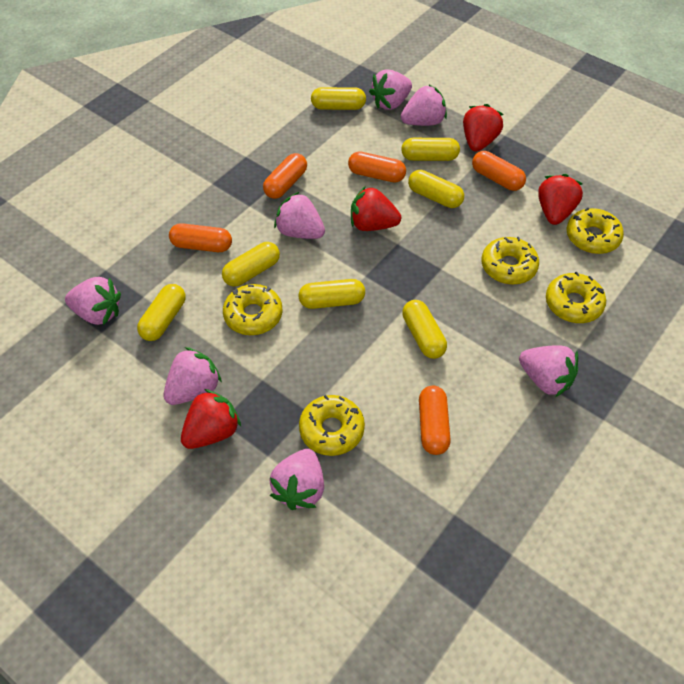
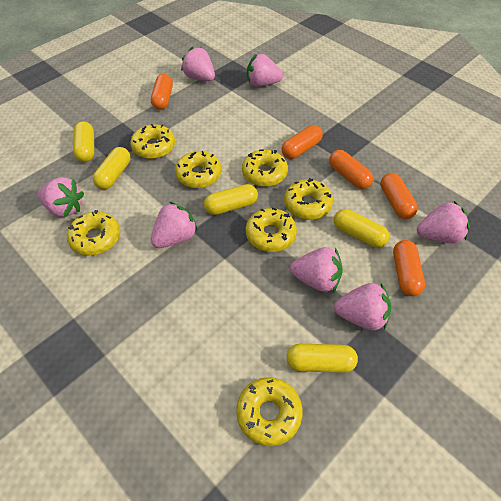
red strawberry: [181,389,241,449] [351,186,401,231] [463,104,503,152] [538,174,583,225] = 4 -> none = 0
yellow capsule: [137,284,186,341] [222,242,280,286] [299,279,365,309] [311,87,366,110] [401,138,460,161] [402,300,447,359] [408,170,464,208] = 7 -> [73,121,94,162] [93,147,131,189] [204,184,258,215] [286,344,358,373] [334,209,389,248] = 5
yellow donut: [223,284,283,335] [299,395,365,456] [482,237,539,285] [546,272,606,323] [567,208,624,254] = 5 -> [67,210,120,256] [130,124,175,159] [175,151,221,188] [236,377,303,446] [242,150,288,187] [246,208,297,252] [284,178,333,220] = 7

